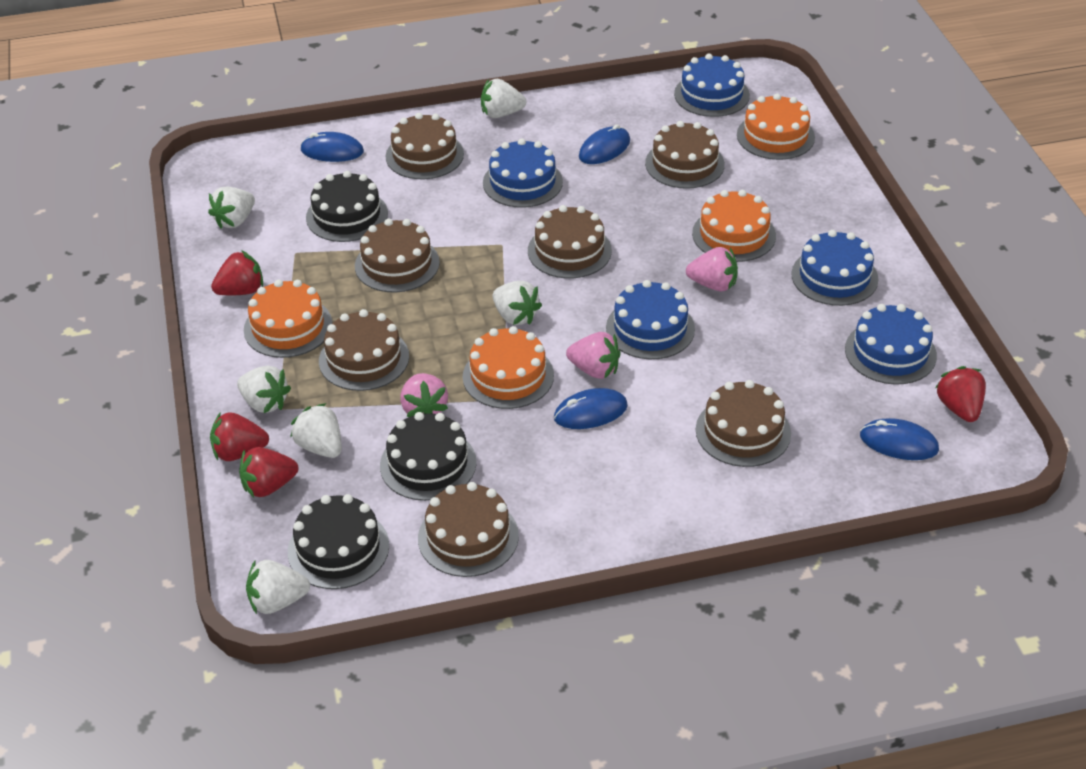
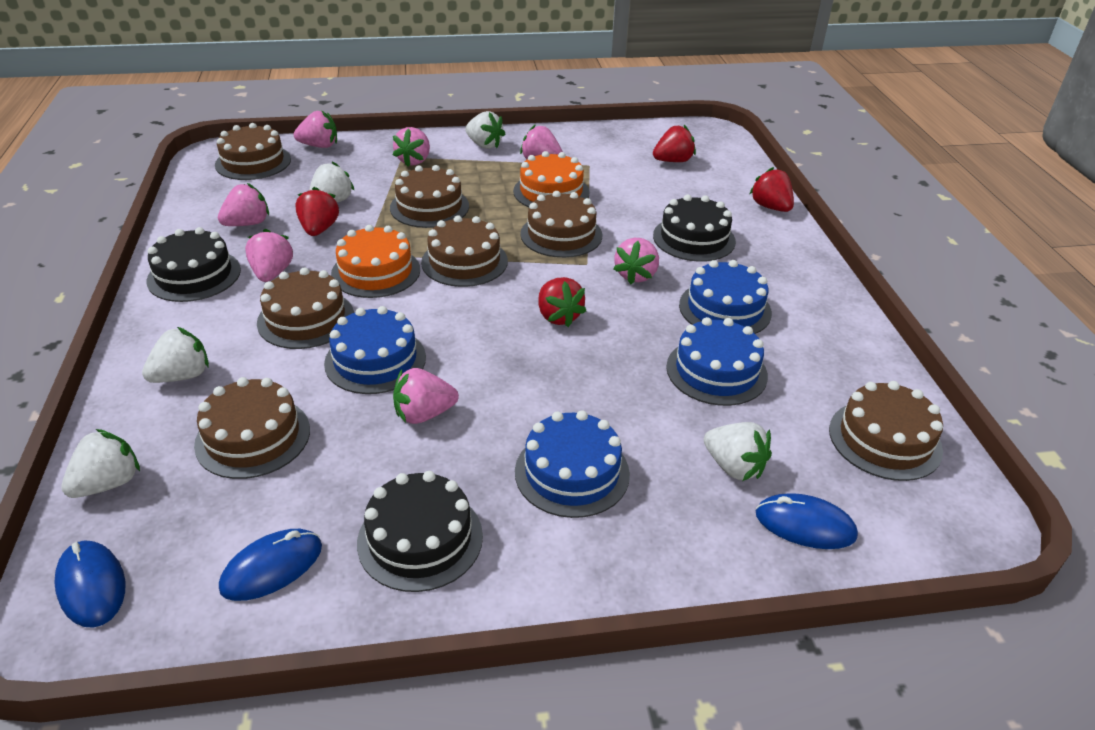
blue cake: [483,138,563,208] [606,280,695,359] [674,54,750,117] [791,230,879,306] [845,304,937,385] = 5 -> [324,306,426,394] [515,410,630,518] [666,317,768,406] [679,260,772,334] = 4
blue mouse: [300,132,364,162] [554,388,628,429] [579,124,630,164] [860,418,939,460] = 4 -> [54,541,125,628] [219,529,322,601] [756,493,858,549] = 3
orange cake: [244,280,332,358] [463,326,554,409] [692,190,776,262] [737,94,815,160] = 4 -> [331,225,420,298] [513,151,590,207] = 2
pink strawberry: [400,373,448,417] [566,332,621,379] [686,247,738,291] = 3 -> [218,183,269,226] [245,229,294,282] [294,110,337,148] [393,127,430,167] [393,368,459,424] [520,124,563,159] [614,238,659,284] = 7
white strawberry: [208,187,255,229] [237,366,291,413] [246,560,310,614] [290,403,342,458] [481,79,526,118] [493,281,542,325] = 6 -> [61,429,140,498] [142,327,209,383] [309,161,355,202] [465,111,505,149] [704,422,772,481] = 5

